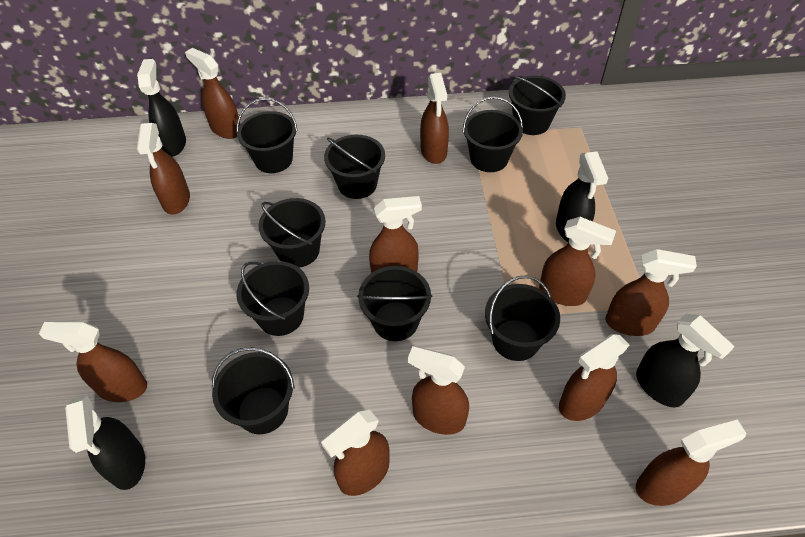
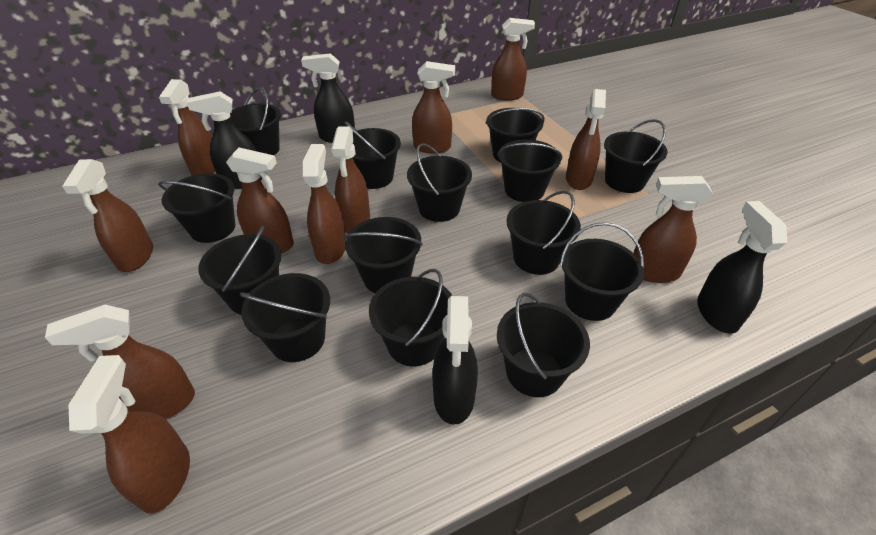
black bucket: [212,347,295,434] [236,98,298,173] [236,261,309,336] [258,198,326,267] [324,135,385,199] [357,266,432,341] [462,97,523,172] [485,275,560,361] [509,76,566,135] = 9 -> [158,173,235,243] [198,226,281,315] [230,88,281,155] [239,273,330,362] [343,217,423,293] [345,121,401,189] [369,269,452,366] [407,143,472,222] [486,108,545,162] [497,139,562,202] [497,293,590,397] [506,191,581,275] [560,222,644,321] [604,119,667,193] = 14

